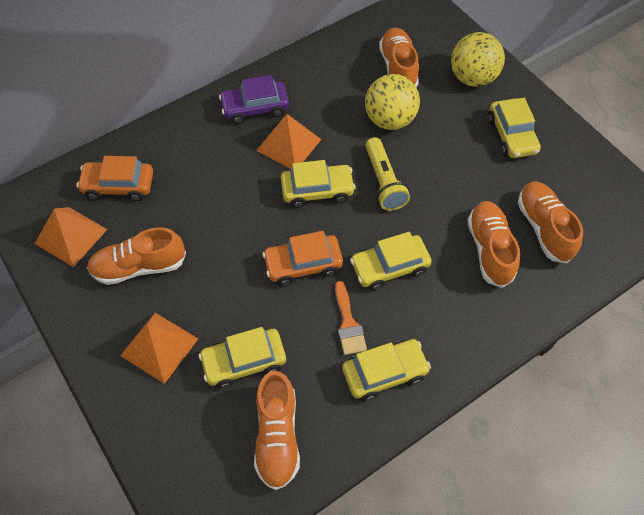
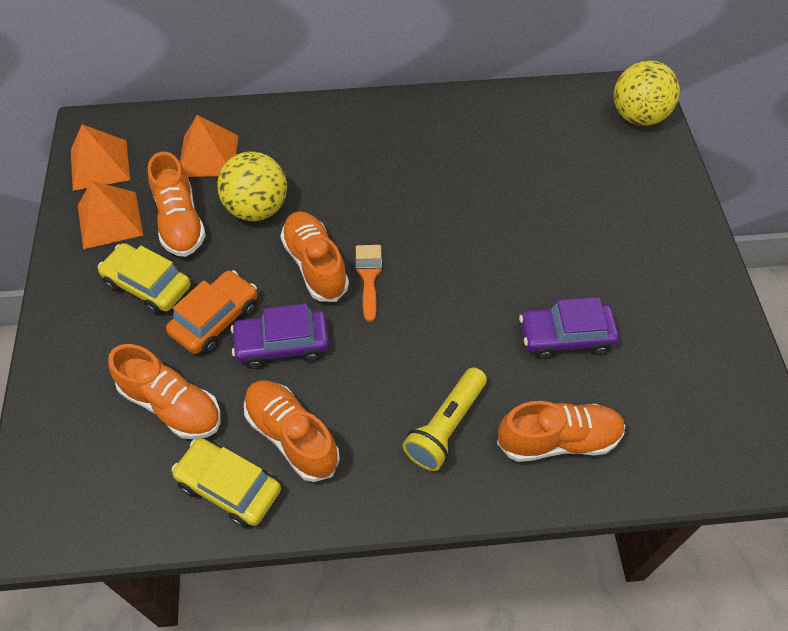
orange car: [77,156,153,201] [262,231,343,286] = 2 -> [166,270,258,354] = 1
purple car: [219,75,289,124] = 1 -> [231,304,329,369] [519,297,619,359] = 2
yellow car: [199,327,286,389] [281,160,356,208] [342,339,431,401] [350,232,432,290] [488,98,541,158] = 5 -> [98,243,191,315] [172,438,281,528] = 2

